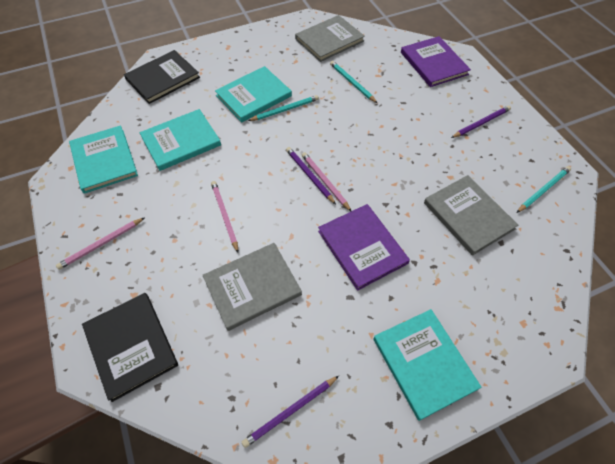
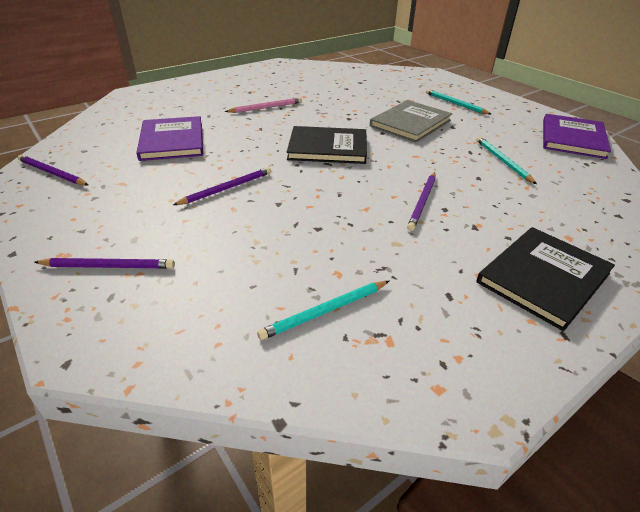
grey book: [203,243,302,331] [295,15,365,62] [424,175,518,256] = 3 -> [370,100,452,142] = 1
pink pencil: [56,217,145,270] [211,181,238,253] [302,152,351,211] = 3 -> [225,98,302,113] = 1
purple pencil: [242,376,339,448] [286,147,336,204] [451,106,511,138] = 3 -> [18,155,89,186] [34,258,175,269] [173,167,271,205] [407,172,436,231] = 4
turquoise book: [69,125,138,194] [140,109,221,171] [215,66,292,122] [373,309,481,421] = 4 -> none = 0

